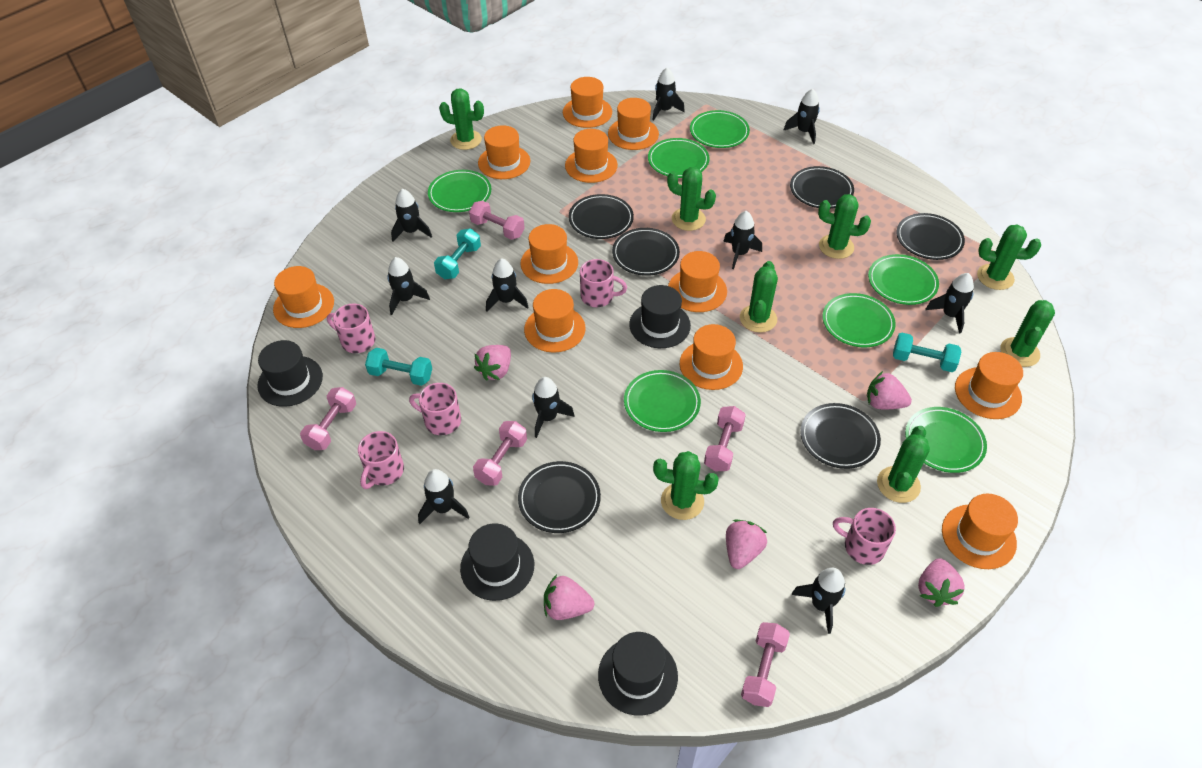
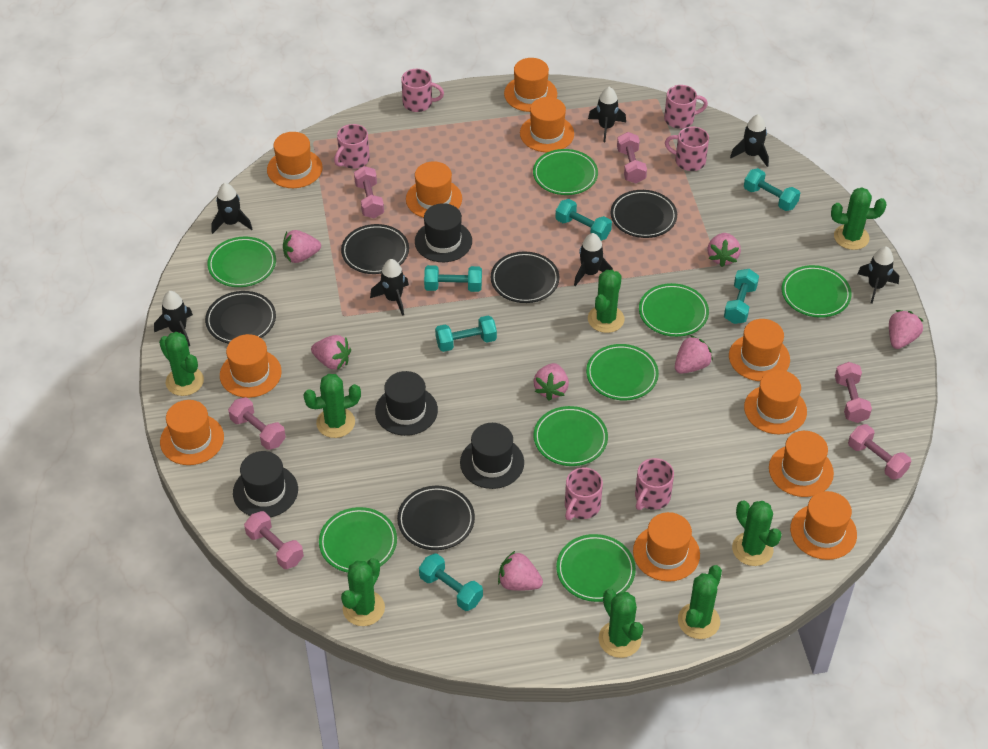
black plate: [518,461,601,533] [569,194,634,239] [612,228,680,276] [790,166,854,209] [800,403,881,469] [896,213,965,260] = 6 -> [205,291,276,344] [341,224,409,274] [397,486,475,550] [491,252,559,303] [611,190,677,238] = 5
black rocket: [387,257,430,315] [391,189,432,242] [418,469,469,524] [486,258,529,312] [532,377,575,438] [652,68,685,121] [723,211,762,269] [783,89,820,144] [791,568,846,634] [925,273,974,334] = 10 -> [154,291,193,347] [211,183,252,234] [370,259,409,316] [574,233,613,286] [588,87,626,142] [730,114,769,167] [857,247,899,304] = 7
green plate: [428,170,491,212] [624,370,701,432] [648,138,709,178] [690,110,750,148] [822,293,895,347] [868,254,939,305] [905,407,987,473] = 7 -> [207,237,276,287] [319,507,397,573] [533,149,598,195] [534,406,608,466] [556,534,636,602] [586,344,659,400] [639,283,709,337] [782,265,852,318] = 8
pink dumbbell: [300,387,356,450] [469,201,525,240] [473,421,527,486] [704,406,746,471] [741,622,790,707] = 5 -> [228,397,286,450] [244,511,304,569] [354,166,384,218] [617,132,647,183] [835,362,872,423] [848,424,911,480] = 6
pink mug: [327,304,375,353] [358,431,404,489] [409,383,461,435] [580,259,627,307] [833,508,896,565] = 5 -> [334,124,370,169] [401,69,444,112] [565,468,603,520] [635,458,674,510] [664,85,708,129] [665,126,709,171] = 6
pink strawberry: [474,345,511,381] [544,575,594,620] [726,519,767,569] [867,371,912,409] [918,558,965,607] = 5 -> [283,230,321,263] [311,335,351,370] [498,551,543,591] [534,363,569,401] [675,335,713,374] [707,233,741,267] [889,310,923,349] = 7
turquoise dumbbell: [365,348,432,386] [434,228,481,279] [893,333,961,372] = 3 -> [419,553,483,611] [424,265,482,292] [435,315,497,352] [555,199,612,241] [724,269,759,324] [744,168,800,211] = 6

